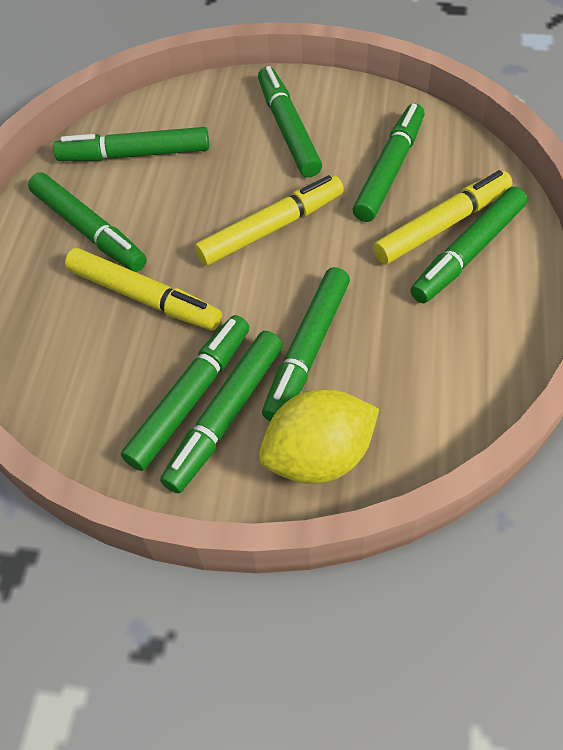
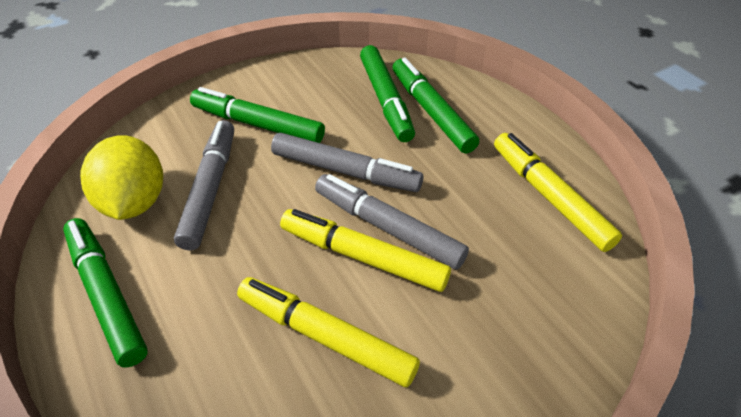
green marker: [28,172,147,272] [53,127,209,161] [121,315,249,471] [160,331,283,493] [258,66,322,177] [262,267,350,421] [353,104,425,222] [411,187,527,303] = 8 -> [63,218,148,368] [190,87,325,143] [360,45,415,142] [392,57,479,154] = 4
grey marker: none = 0 -> [174,120,234,251] [271,133,423,192] [315,174,469,270] = 3

